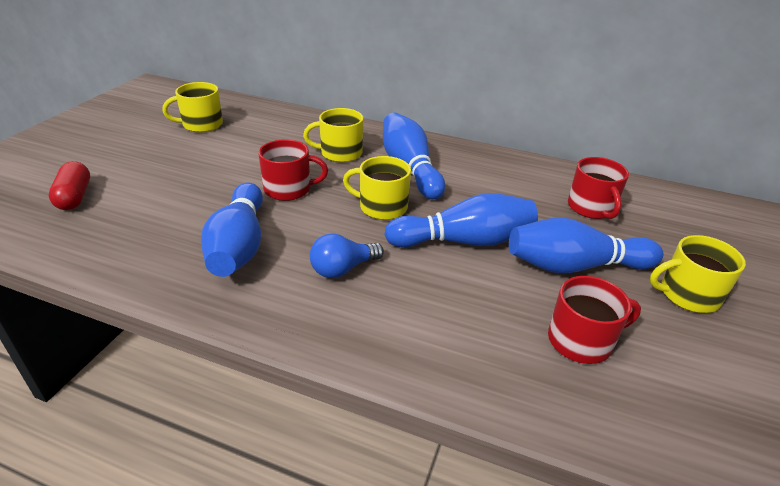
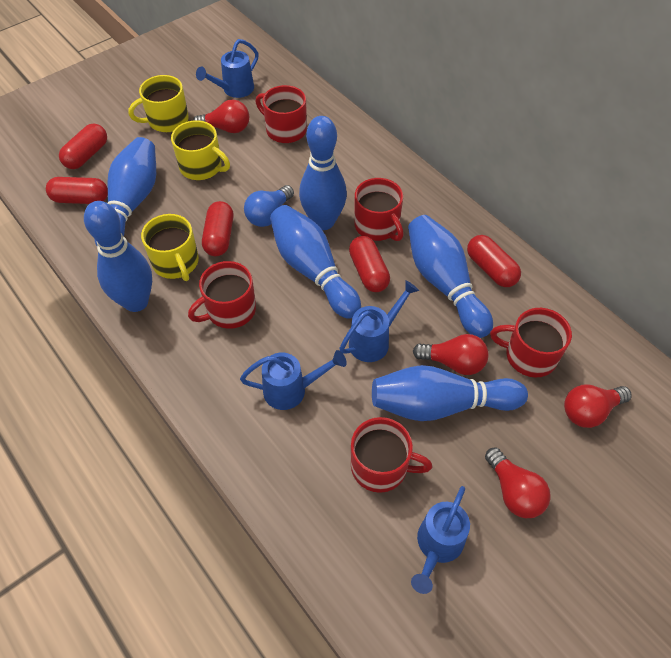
blue bowling pin: [201,183,263,277] [383,113,445,199] [384,193,538,247] [509,217,663,273] = 4 -> [84,201,152,312] [95,137,156,246] [270,205,361,319] [299,116,347,230] [372,365,528,421] [408,215,493,338] = 6
blue watering can: none = 0 -> [196,39,259,98] [240,350,347,410] [340,280,419,362] [411,486,470,594] = 4
red capsule: [49,161,90,210] = 1 -> [46,177,108,204] [59,123,107,169] [202,201,233,256] [349,236,390,292] [467,235,521,287] = 5
red light bulb: none = 0 -> [193,100,249,133] [413,334,488,375] [485,447,551,518] [564,385,632,428] = 4
red mug: [258,139,328,201] [548,276,641,364] [568,157,629,219] = 3 -> [188,261,256,329] [255,85,307,143] [351,417,433,493] [354,178,404,241] [490,308,572,377] = 5
yellow mug: [162,82,223,132] [303,108,363,162] [343,156,411,220] [650,235,746,313] = 4 -> [128,75,189,132] [141,214,199,281] [171,120,230,180] = 3

